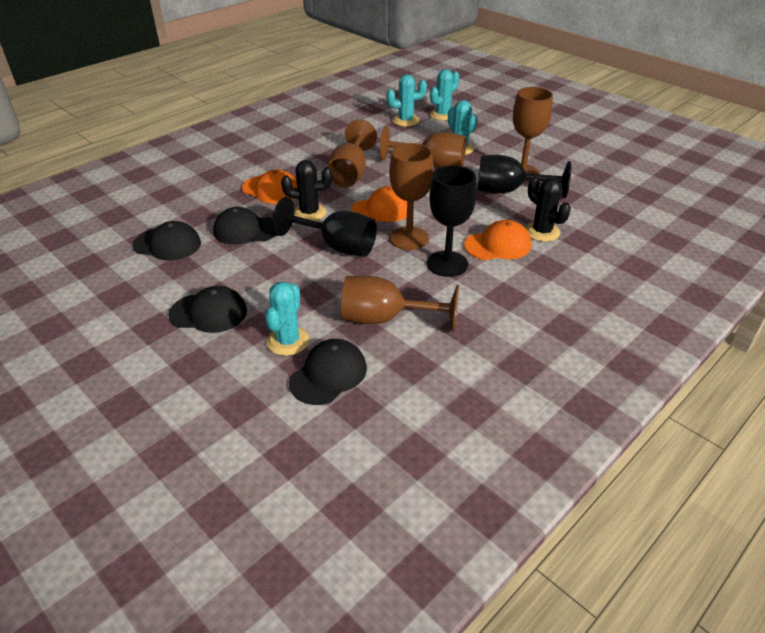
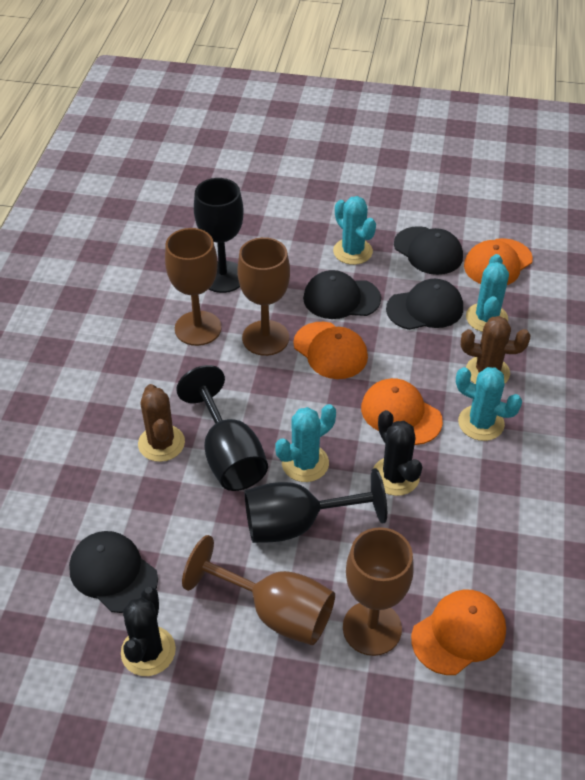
brown cactus: none = 0 -> [138,384,185,462] [461,316,530,384] = 2
brown goblet: [327,119,377,188] [341,275,459,332] [380,126,467,168] [389,143,434,250] [513,87,553,182] = 5 -> [165,228,222,346] [182,535,335,645] [237,237,290,356] [343,527,414,656] = 4
orange cap: [242,169,297,204] [351,186,407,222] [464,220,531,260] = 3 -> [293,322,368,379] [361,378,443,445] [411,590,506,675] [464,238,533,285] = 4

